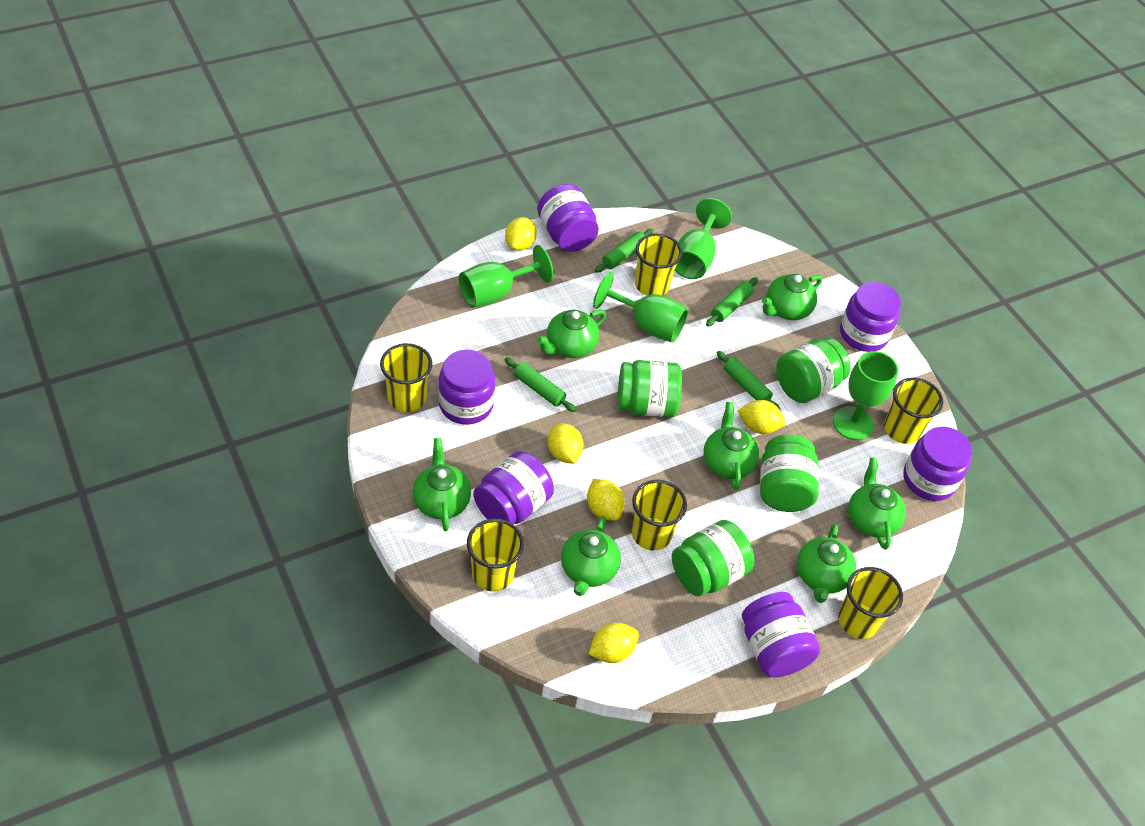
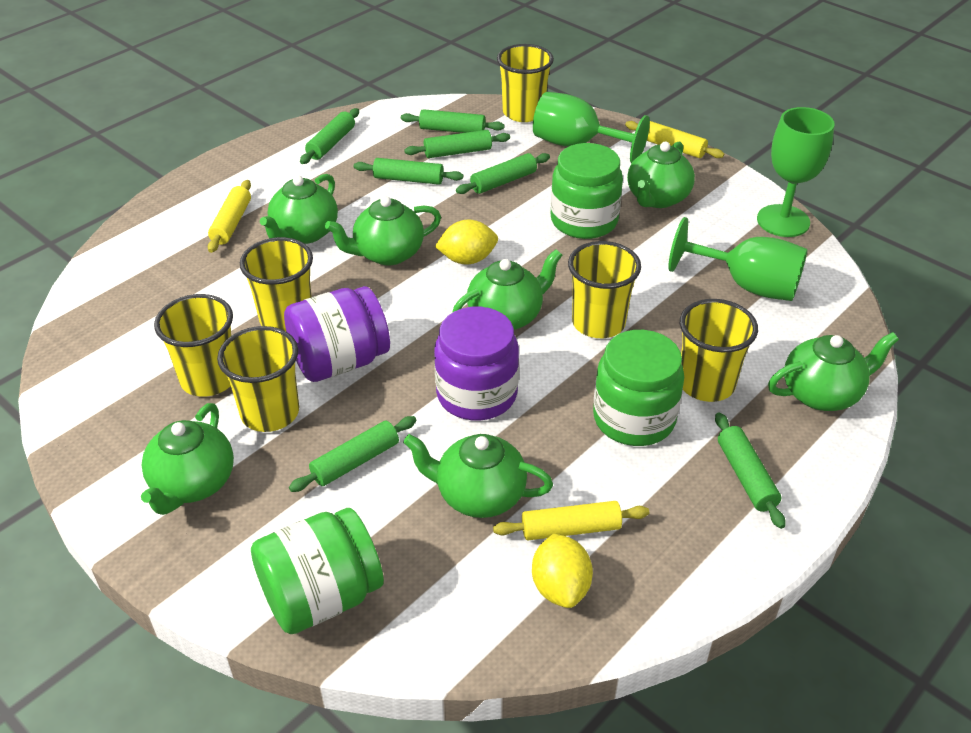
green goblet: [459,245,553,308] [593,272,689,343] [675,198,732,279] [833,351,898,440] = 4 -> [533,92,650,164] [668,217,808,301] [757,107,835,237] = 3
green jar: [618,360,682,417] [672,520,754,596] [760,434,819,512] [776,337,851,403] = 4 -> [251,508,384,634] [551,143,623,239] [593,330,684,446] = 3
green rolling pin: [505,357,576,412] [595,229,654,272] [706,277,758,326] [717,351,780,409] = 4 -> [289,416,417,492] [300,108,359,164] [354,158,463,185] [401,109,505,133] [404,130,510,158] [456,153,550,194] [715,412,785,529] = 7
purple jar: [438,350,495,425] [473,451,554,524] [537,184,599,252] [742,592,820,677] [840,282,901,352] [903,426,972,501] = 6 -> [284,286,390,382] [434,307,519,420] = 2
yellow lemon: [505,217,537,251] [548,423,583,464] [587,479,624,521] [589,623,639,663] [737,400,786,434] = 5 -> [435,220,498,265] [532,534,593,608] = 2
yellow rolling pin: none = 0 -> [208,180,251,253] [493,501,649,540] [625,121,724,158] = 3

